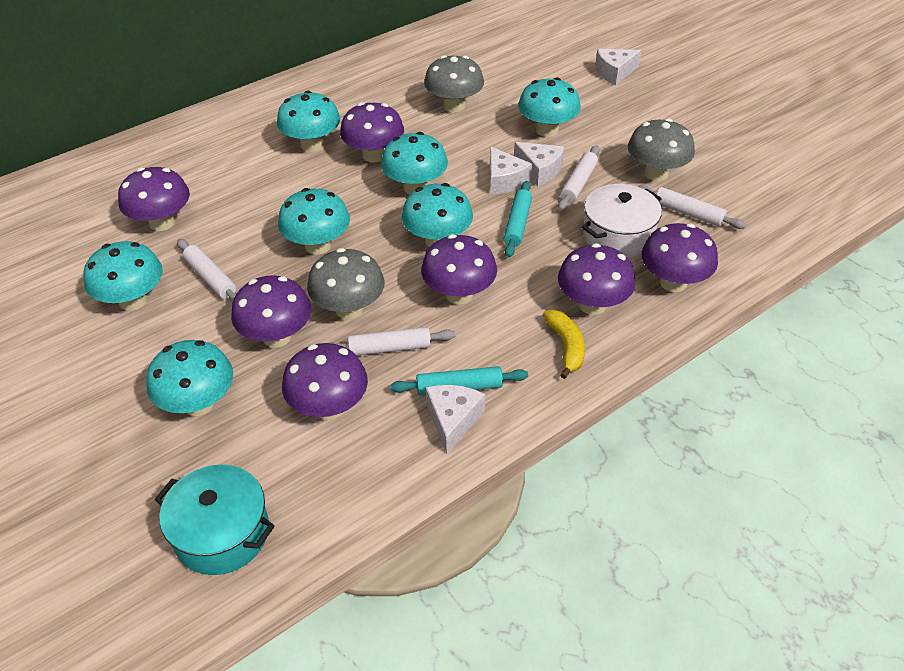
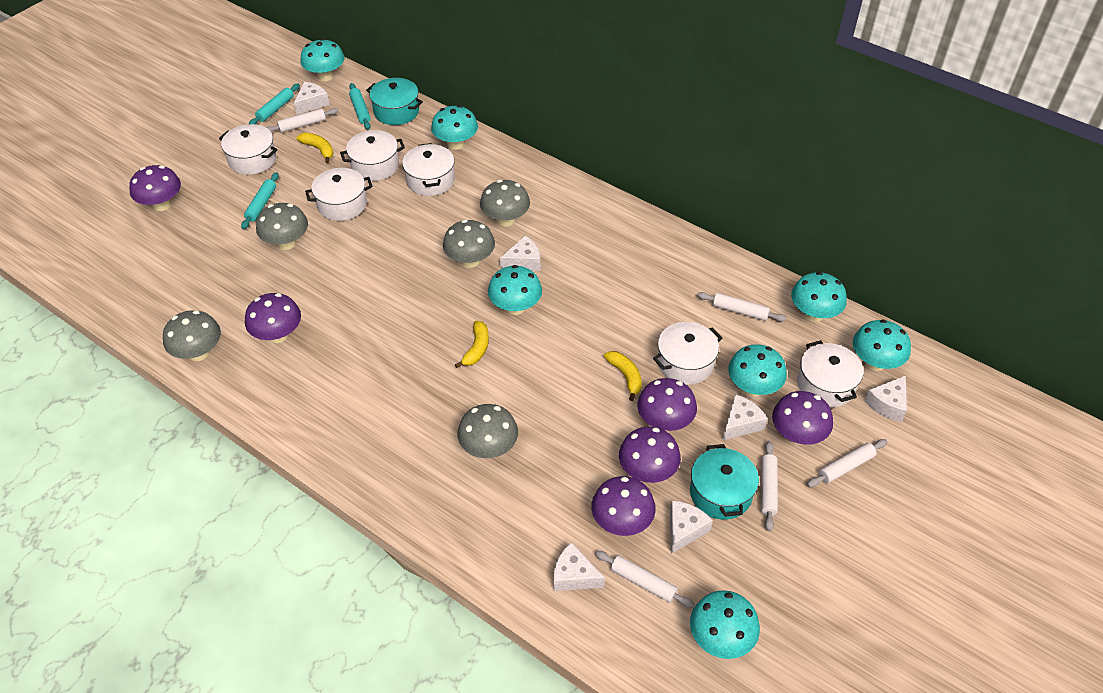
grey mushroom: [307,248,384,319] [424,55,484,112] [628,118,695,181] = 3 -> [163,310,221,361] [256,203,308,250] [443,220,495,268] [458,404,518,458] [480,180,530,227] = 5
purple mushroom: [118,167,190,231] [231,275,311,348] [282,343,368,420] [340,102,404,163] [421,234,497,304] [558,243,635,315] [642,223,718,292] = 7 -> [129,165,181,211] [245,293,301,343] [592,476,656,536] [619,427,681,483] [637,378,697,431] [772,391,833,445] = 6
turquoise pot: [155,465,275,575] = 1 -> [366,78,423,125] [690,444,759,520] = 2
turquoise rolling pin: [390,366,528,395] [504,181,532,258] = 2 -> [241,172,279,229] [249,84,300,125] [349,83,371,130] = 3
white cheese: [426,385,485,454] [490,146,532,194] [514,142,564,186] [595,49,641,85] = 4 -> [294,82,330,114] [500,236,540,271] [554,542,605,591] [670,500,713,554] [723,394,768,440] [865,375,907,422] = 6
white pot: [582,184,662,258] = 1 -> [219,124,277,175] [305,168,373,221] [340,130,405,181] [402,143,455,196] [653,322,722,385] [797,340,864,408] = 6
white rolling pin: [177,239,236,303] [332,327,455,356] [558,145,600,211] [637,185,746,229] = 4 -> [266,108,339,133] [595,551,695,608] [697,292,786,322] [761,441,778,531] [807,439,887,487] = 5
yellow banana: [543,310,585,379] = 1 -> [297,133,333,163] [455,321,489,368] [604,351,642,401] = 3

